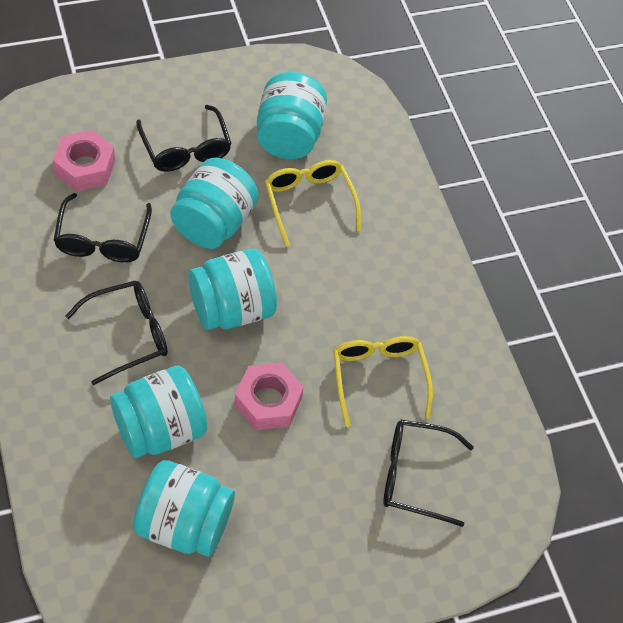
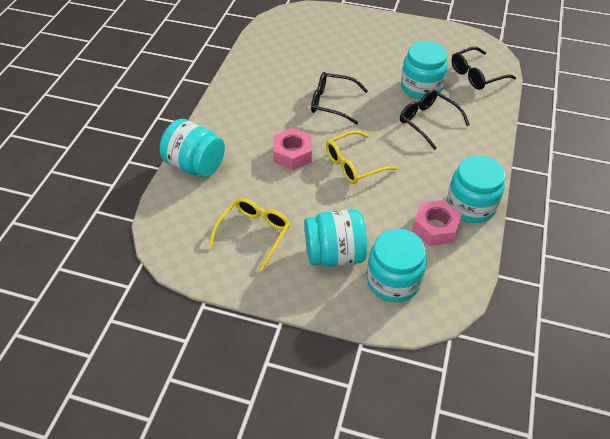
black glasses: [54,193,152,263] [65,281,168,385] [136,105,232,172] [383,420,474,527] = 4 -> [311,72,368,125] [400,89,470,150] [452,47,516,90] = 3

